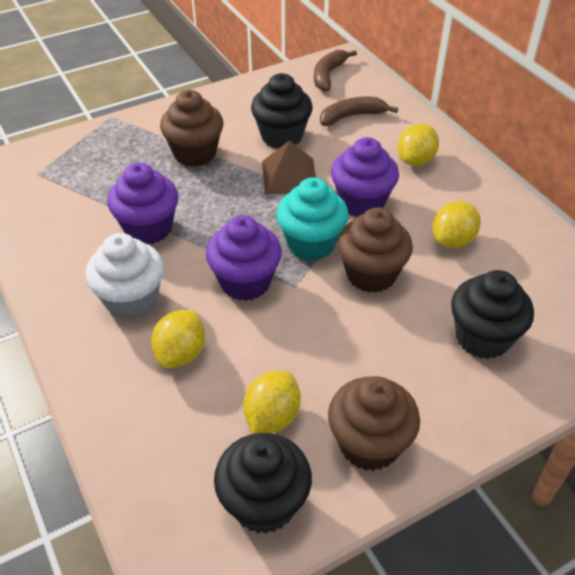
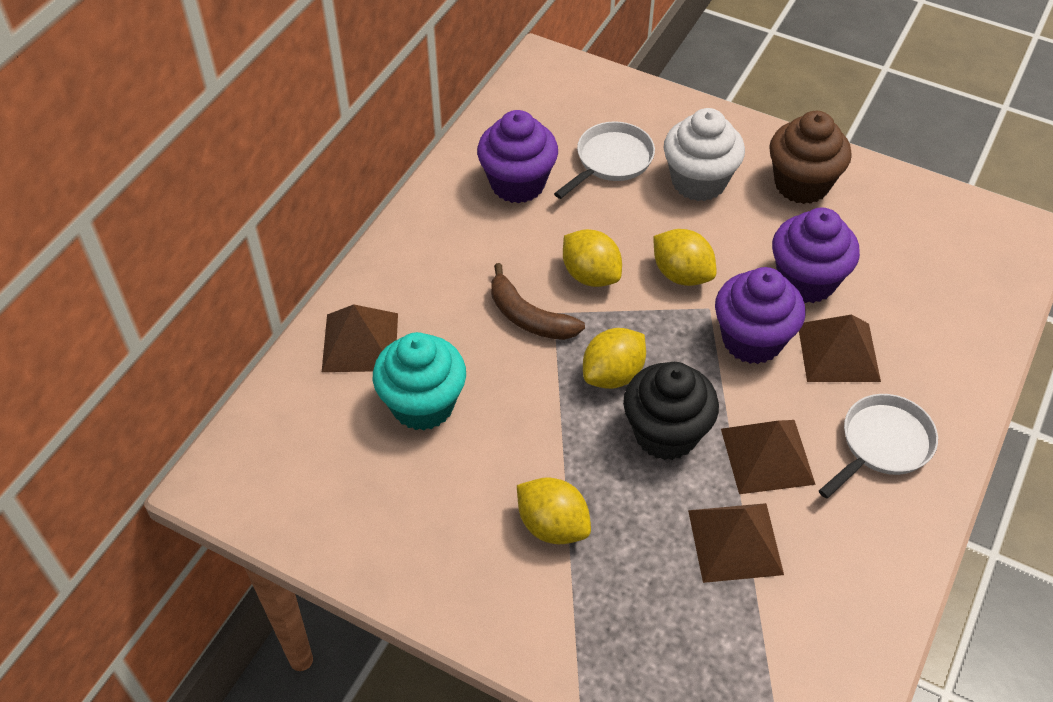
black cupcake: [214,433,312,534] [251,73,313,148] [451,270,534,359] = 3 -> [623,362,719,460] = 1
brown banana: [314,50,357,91] [320,97,398,126] = 2 -> [491,263,585,340] = 1
brown cupcake: [160,90,223,167] [328,376,420,471] [337,208,413,293] = 3 -> [769,111,852,204] = 1
brown pyramid: [262,140,316,195] = 1 -> [322,304,398,372] [688,503,784,583] [721,420,816,494] [799,314,881,382] = 4
white pan: none = 0 -> [554,121,655,199] [819,394,938,499] = 2

